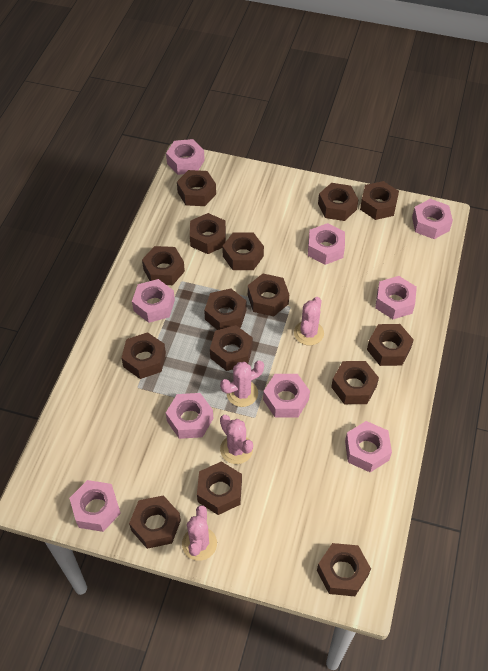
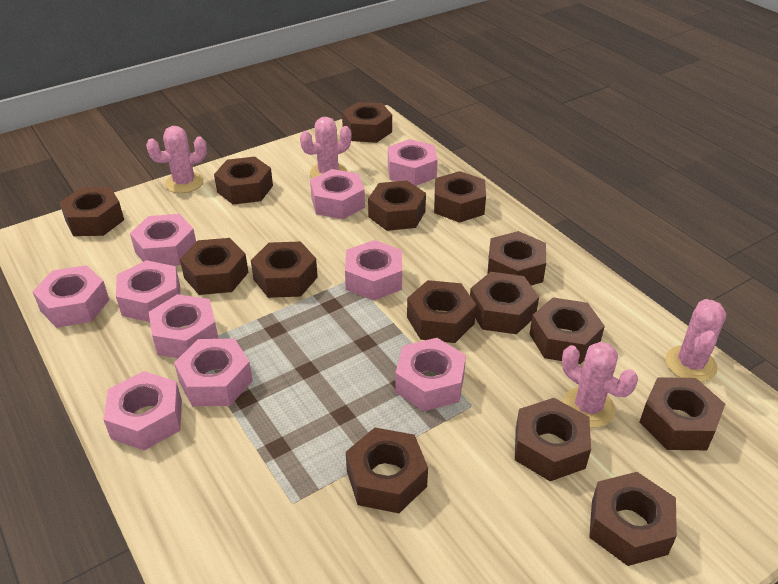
pink nut: [69,480,121,532] [132,279,175,323] [166,139,205,175] [166,393,213,439] [263,374,310,418] [308,223,345,265] [345,421,392,472] [375,276,417,319] [412,199,453,239] = 9 -> [33,265,109,328] [103,371,182,451] [116,260,181,322] [130,214,196,266] [149,294,219,358] [174,339,253,406] [310,169,365,219] [345,240,402,301] [388,139,438,186] [395,338,466,411] = 10

